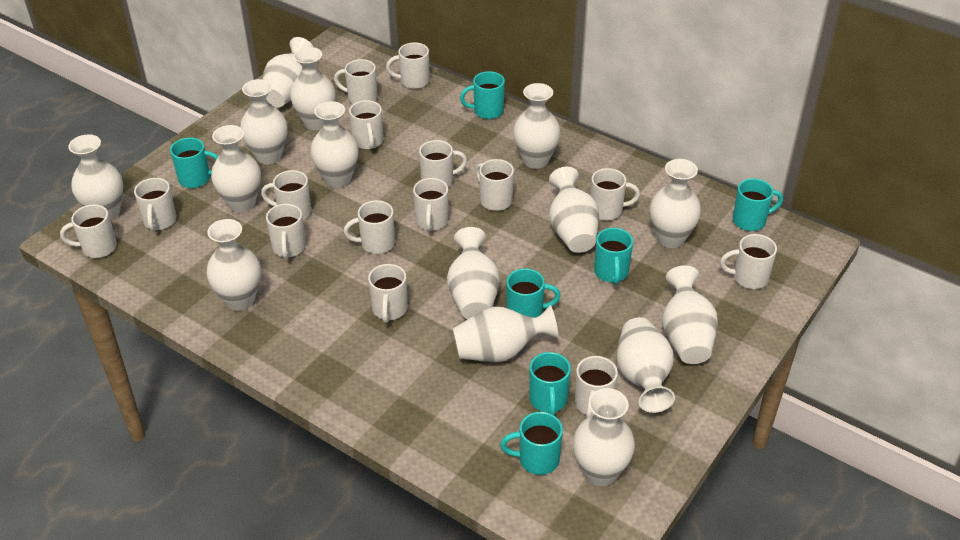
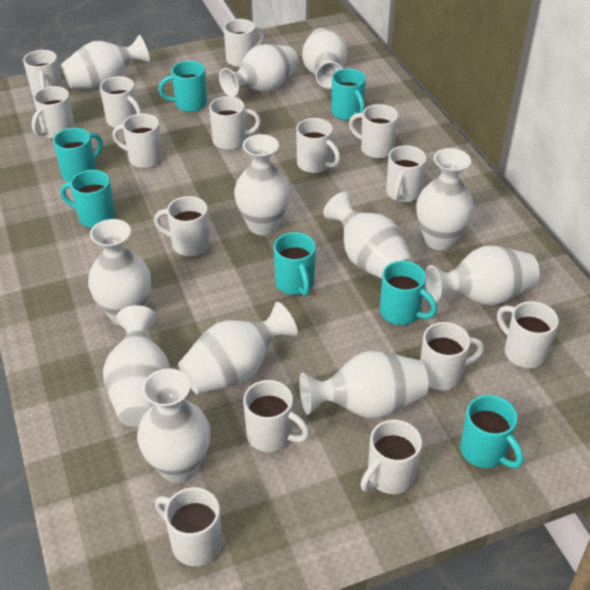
white vase: [68,134,123,221] [206,219,261,311] [211,125,261,212] [240,79,288,164] [263,37,313,108] [290,47,336,130] [310,101,358,188] [447,227,500,319] [453,305,558,362] [513,83,560,169] [549,167,599,253] [573,388,635,486] [617,317,675,413] [650,159,701,248] [662,265,718,364] = 15 -> [61,35,150,89] [88,219,151,326] [103,305,170,427] [137,368,210,483] [178,302,298,394] [219,44,299,97] [234,134,290,236] [299,351,428,419] [302,28,347,89] [323,192,413,279] [416,148,474,250] [425,246,540,306] = 12

